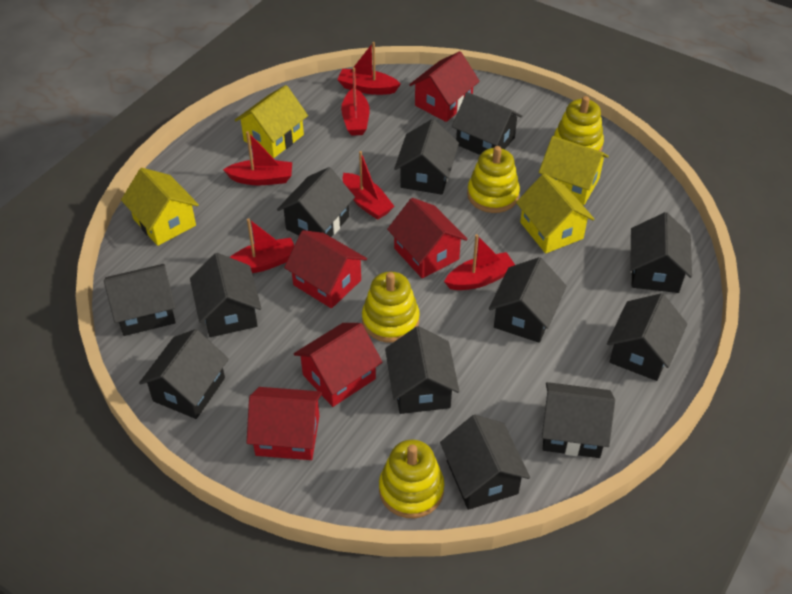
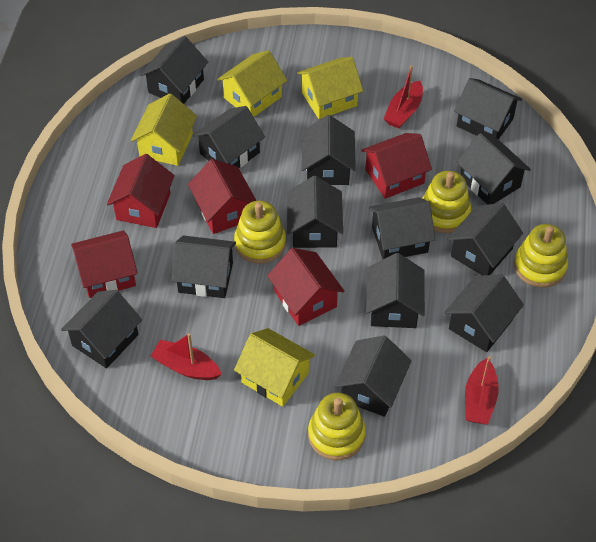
black house: [104,264,175,336] [139,329,229,419] [190,253,261,337] [277,167,355,237] [385,326,459,414] [394,119,459,195] [440,415,530,510] [452,92,522,155] [489,257,566,343] [542,382,615,458] [607,293,687,381] [630,212,692,293] = 12 -> [61,290,142,368] [140,36,208,104] [171,235,236,298] [193,106,265,168] [287,176,343,248] [302,115,356,185] [335,336,412,417] [366,253,425,328] [369,197,436,259] [445,274,524,352] [447,203,523,275] [454,78,522,139] [457,133,531,205] = 13
red boat: [223,131,292,185] [230,218,294,273] [337,42,401,95] [341,67,370,136] [343,151,395,220] [444,234,515,290] = 6 -> [151,333,222,380] [384,65,423,128] [465,356,499,425] = 3

